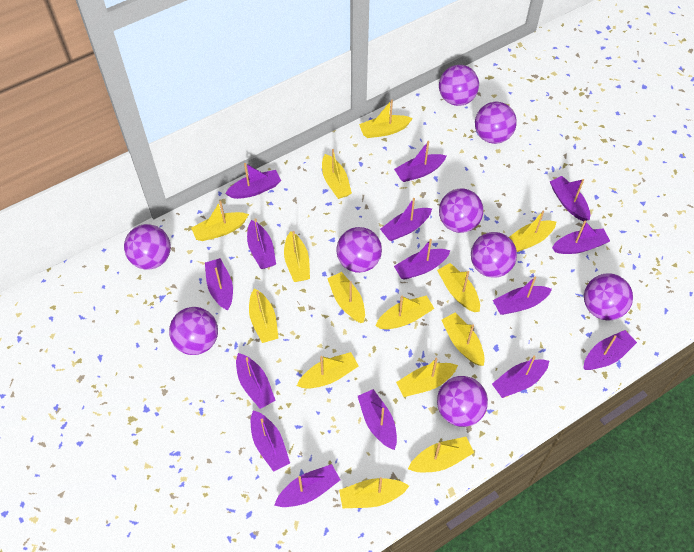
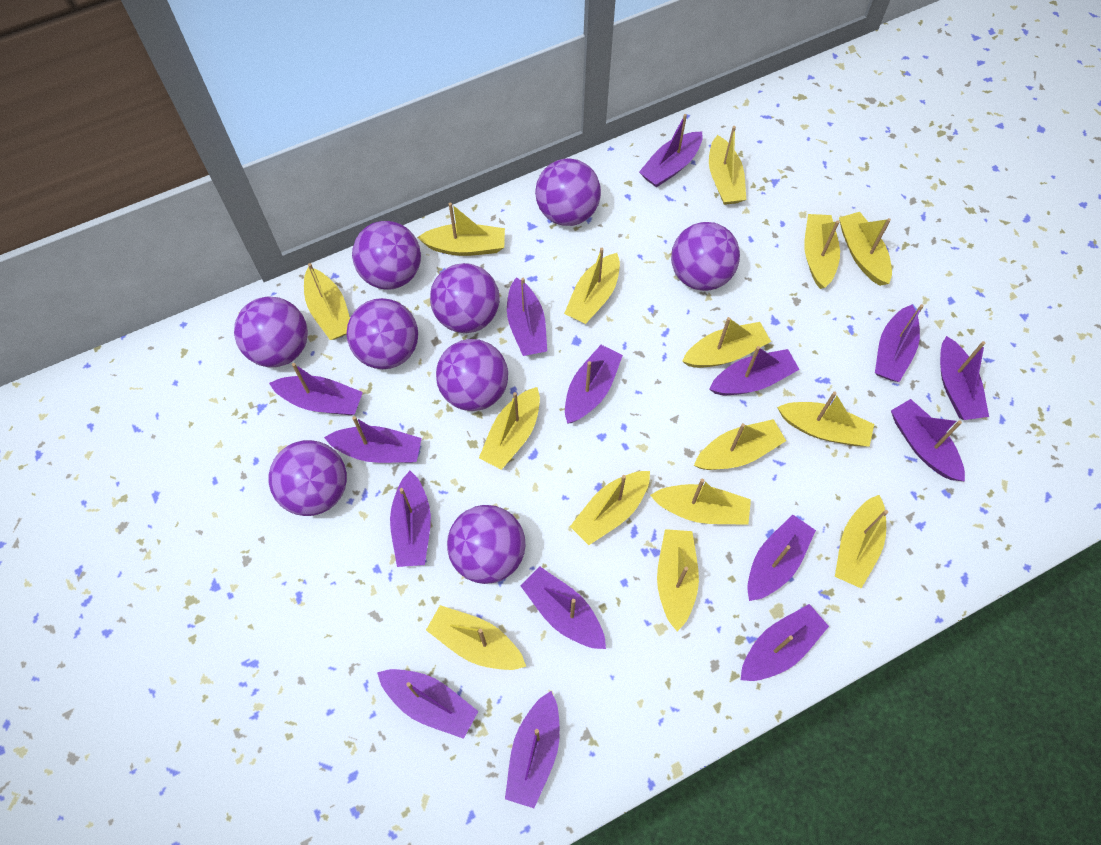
yellow boat: [191,201,249,241] [249,289,278,343] [284,231,310,282] [297,352,359,389] [322,149,352,199] [327,272,365,323] [339,477,409,508] [359,100,413,138] [375,295,435,329] [396,358,458,397] [408,437,474,472] [437,263,480,312] [441,313,485,366] [509,211,556,252] = 14 -> [304,263,350,340] [417,203,505,256] [426,605,526,670] [479,387,540,470] [564,248,620,324] [570,471,650,545] [650,479,751,525] [657,529,699,631] [682,317,771,368] [694,419,786,470] [709,126,746,205] [777,392,874,447] [804,214,840,289] [835,495,888,588] [839,212,892,286] = 15

